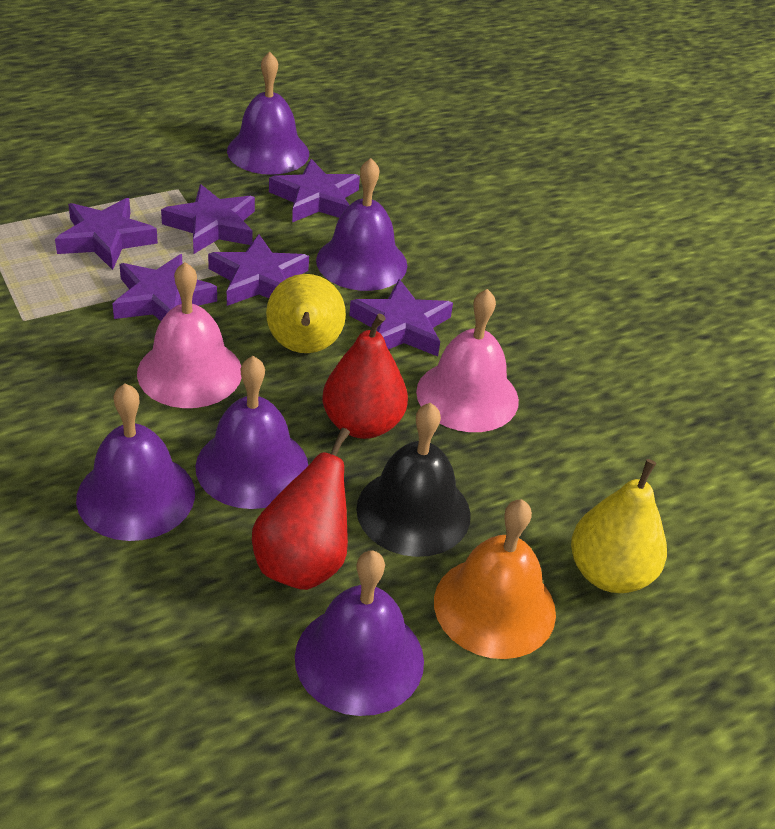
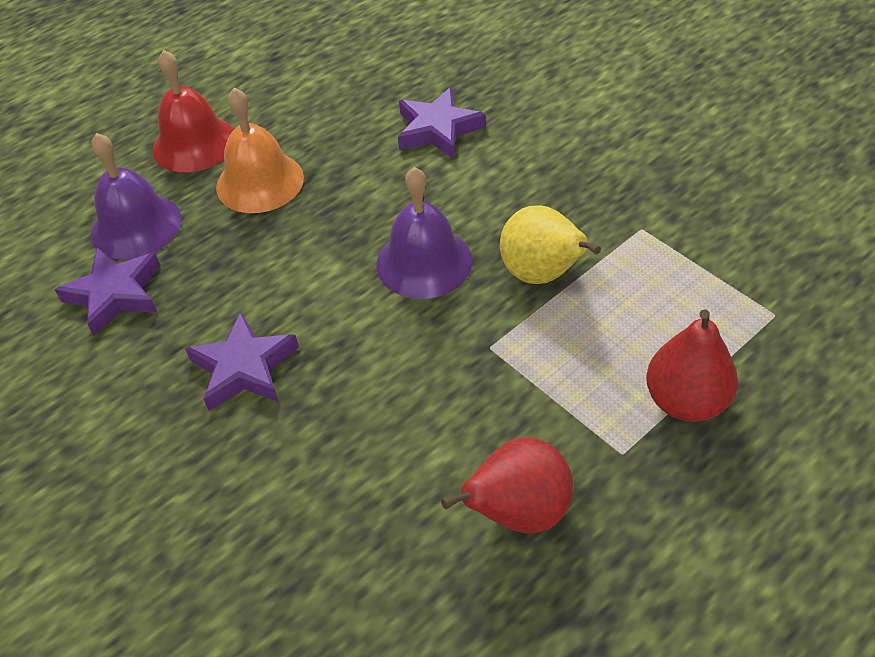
black bell: [356,402,471,557] = 1 -> none = 0
pink bell: [137,262,242,408] [416,289,519,432] = 2 -> none = 0
purple bell: [76,383,195,541] [195,356,308,509] [227,52,309,175] [295,550,424,716] [316,158,407,291] = 5 -> [91,133,182,260] [376,167,472,299] = 2
purple star: [55,198,158,270] [113,254,217,321] [161,184,255,254] [208,234,309,306] [269,159,360,222] [349,279,453,356] = 6 -> [55,247,161,336] [185,312,299,411] [398,87,486,159] = 3
red bell: none = 0 -> [152,50,234,172] = 1
yellow pear: [266,274,346,353] [571,459,667,593] = 2 -> [500,205,601,284] = 1

